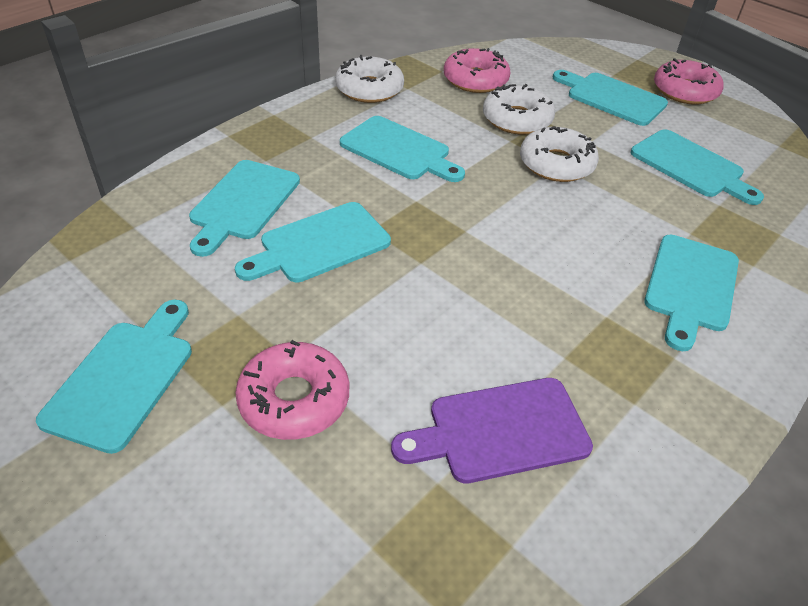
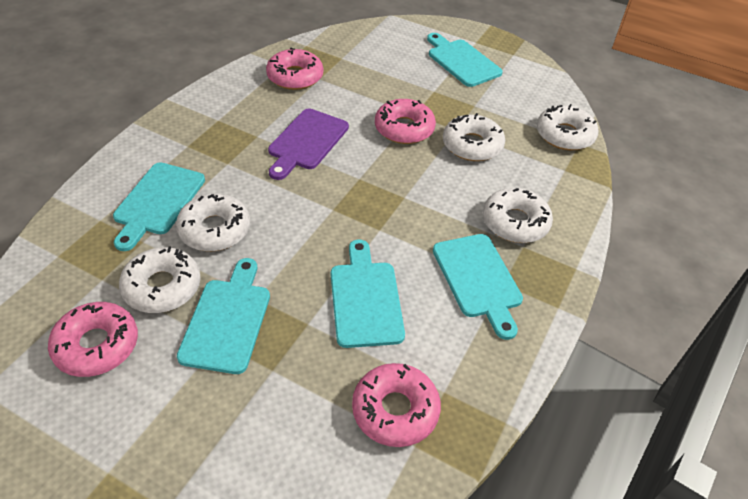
pink donut: [235,340,349,440] [444,48,511,93] [654,58,724,105] = 3 -> [48,302,138,377] [266,48,323,90] [352,363,441,447] [375,99,436,144] = 4
turquoise cutting board: [36,300,192,454] [189,160,300,257] [235,202,391,282] [340,116,465,182] [553,70,668,126] [631,129,764,205] [644,235,739,351] = 7 -> [113,162,205,251] [177,258,270,374] [331,239,405,348] [427,33,503,87] [433,234,523,340] = 5
white donut: [335,55,404,103] [483,84,555,134] [520,126,599,182] = 3 -> [119,247,201,313] [176,194,250,251] [443,113,505,161] [483,188,553,243] [537,104,599,150] = 5

